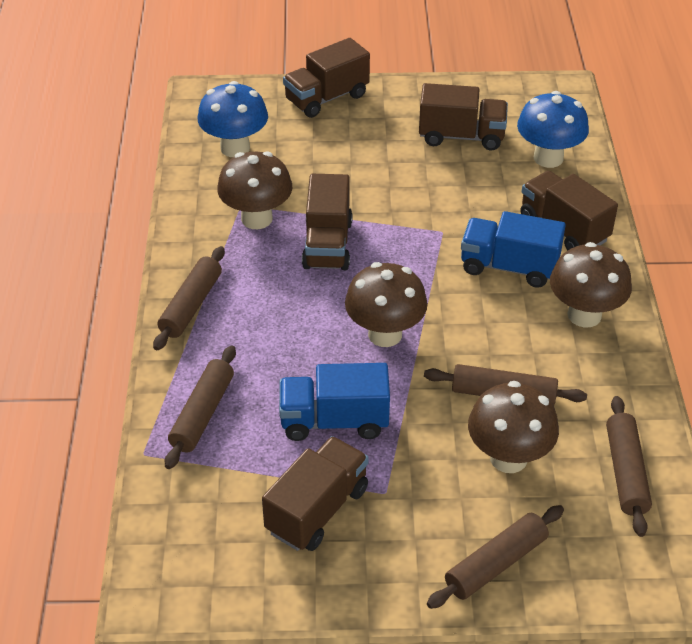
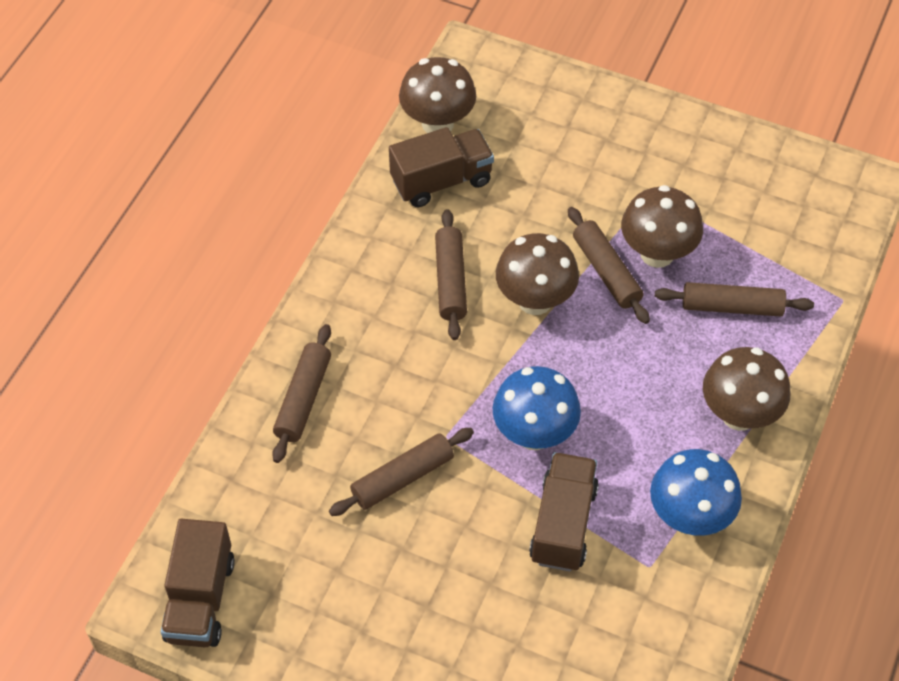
blue truck: [279,363,390,441] [461,211,566,288] = 2 -> none = 0
brown truck: [262,436,369,551] [283,38,370,118] [302,174,352,270] [419,83,508,151] [520,171,618,251] = 5 -> [161,519,235,647] [389,127,494,207] [529,452,599,572] = 3

